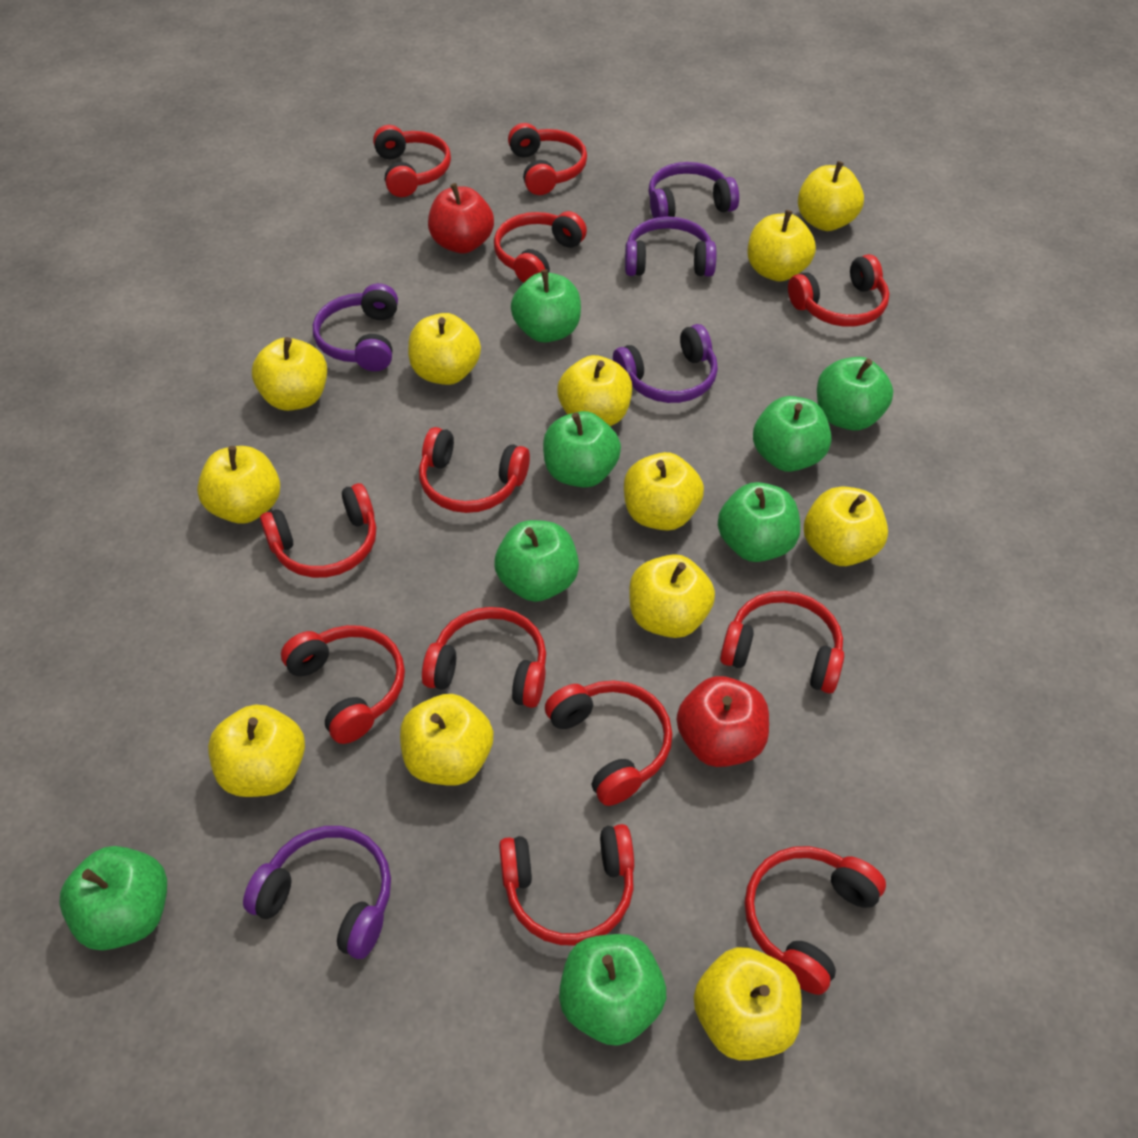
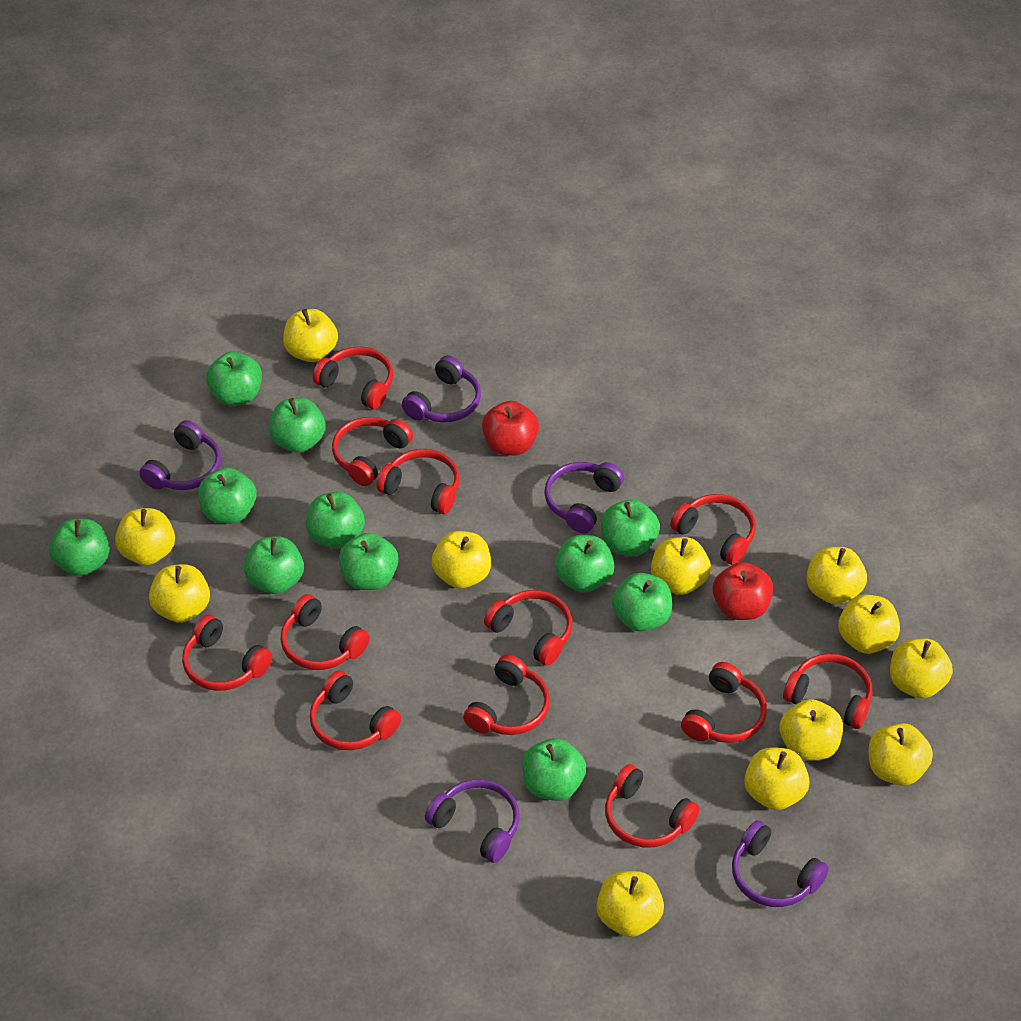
green apple: [59,846,167,950] [494,520,579,602] [511,269,581,343] [543,411,621,488] [559,934,666,1046] [718,482,800,562] [753,396,831,472] [817,357,893,431] = 8 -> [49,519,110,576] [198,467,257,524] [206,352,262,406] [244,536,304,594] [269,398,326,453] [306,492,365,549] [339,533,399,590] [522,738,586,801] [554,535,615,593] [601,499,660,557] [612,573,672,632] = 11

